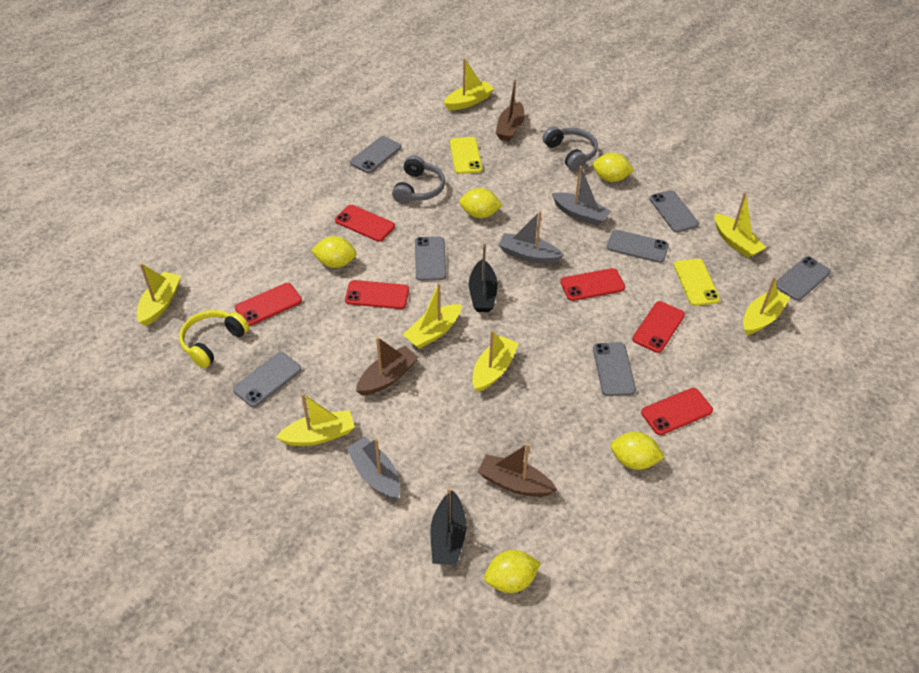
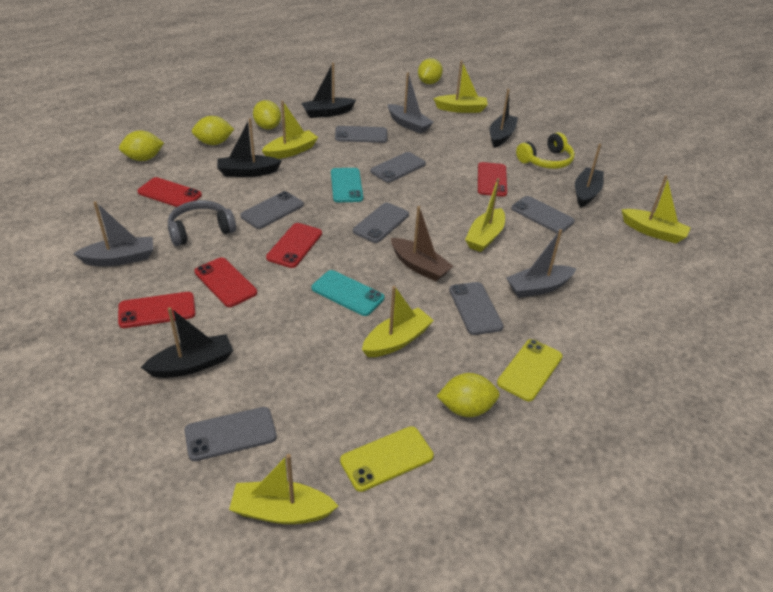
black boat: [430,488,466,566] [469,242,498,312] = 2 -> [141,307,233,378] [217,118,282,177] [301,63,356,118] [490,89,518,148] [575,144,604,208] = 5
brown boat: [356,337,419,396] [478,443,557,497] [496,79,525,141] = 3 -> [391,206,454,282] = 1
grey headphones: [392,155,445,204] [543,127,598,171] = 2 -> [168,200,236,246] = 1
red phone: [235,283,302,326] [335,205,395,242] [345,280,409,309] [560,268,625,301] [632,301,685,353] [641,388,713,435] = 6 -> [118,292,196,328] [137,177,202,207] [195,257,257,307] [266,223,322,268] [478,162,507,197] = 5
turquoise phone: none = 0 -> [312,270,384,316] [331,168,363,202] = 2
yellow boat: [137,263,181,326] [276,393,355,446] [403,283,462,349] [444,58,494,110] [472,330,519,392] [715,192,766,258] [743,276,790,335] = 7 -> [229,454,338,524] [262,101,318,159] [362,286,434,357] [433,60,488,113] [465,178,505,252] [621,176,691,243] = 6

